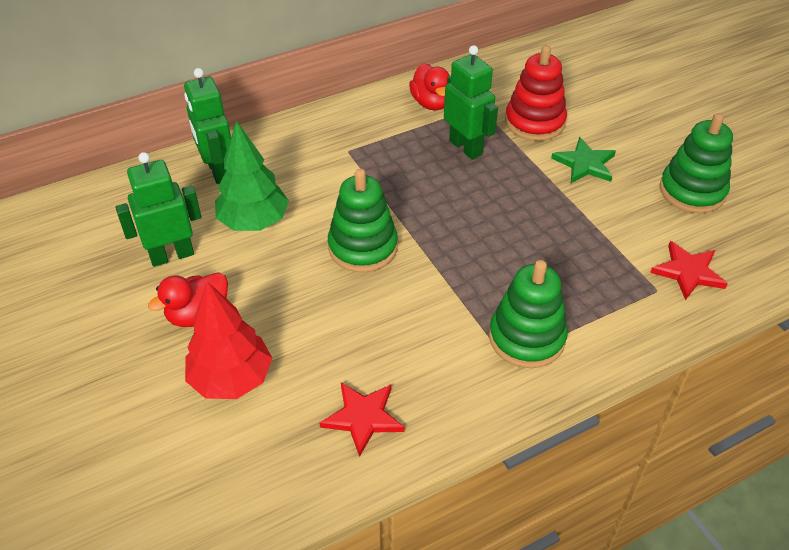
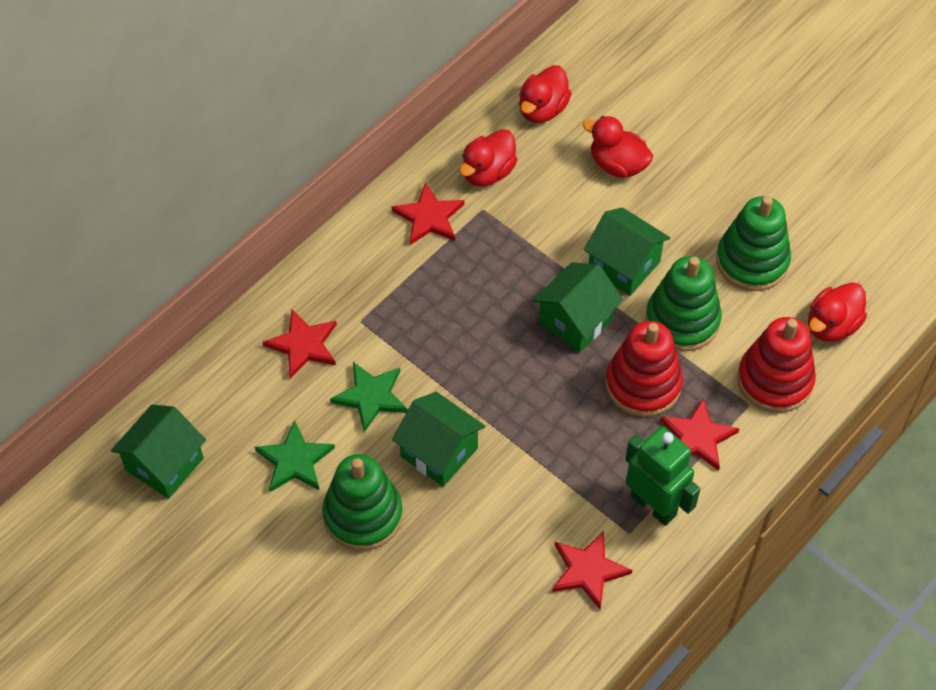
green house: none = 0 -> [111,405,206,499] [392,392,485,487] [533,262,623,353] [584,207,670,296] = 4
green robot: [115,152,201,267] [184,68,231,184] [444,45,498,160] = 3 -> [625,426,700,526] = 1
green star: [551,137,616,183] = 1 -> [255,421,335,492] [330,362,408,432] = 2
green tree: [215,121,289,231] = 1 -> none = 0
red duck: [148,272,228,327] [409,63,450,110] = 2 -> [459,129,517,186] [519,65,572,123] [583,116,653,178] [808,282,867,342] = 4
red stacking toy: [505,45,567,141] = 1 -> [605,321,683,417] [737,317,816,413] = 2
red star: [319,382,405,457] [650,241,727,300] = 2 -> [263,310,337,378] [392,182,465,245] [552,531,632,609] [660,399,740,471] = 4
red tree: [185,281,272,399] = 1 -> none = 0

